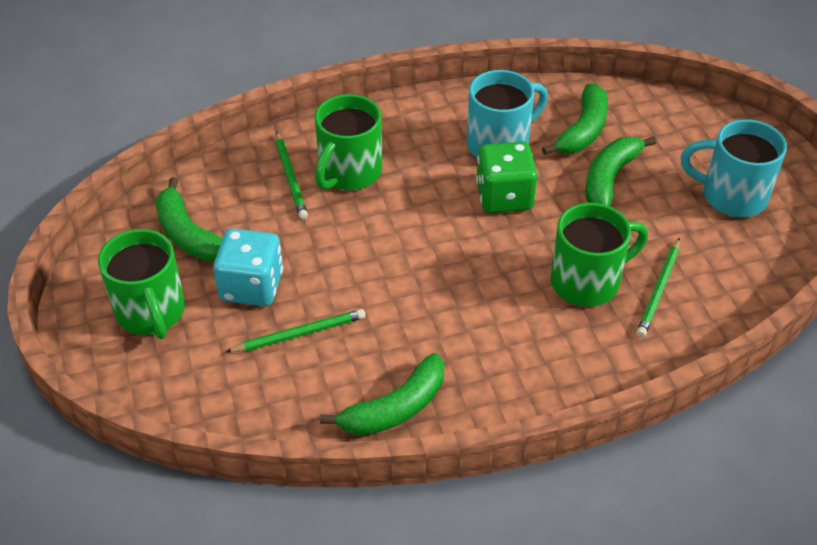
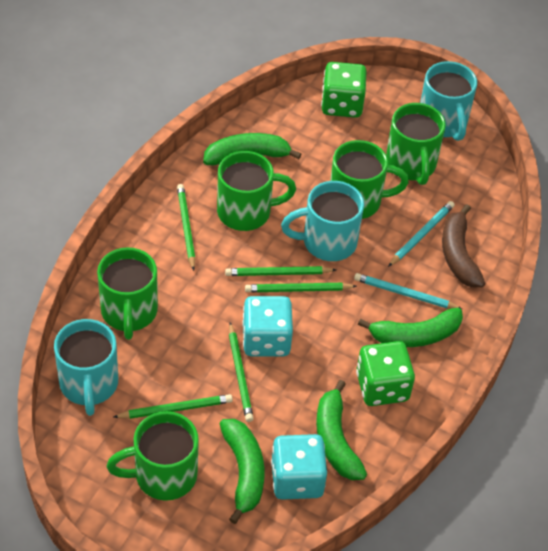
brown banana: none = 0 -> [442,204,485,287] = 1
green dice: [476,142,537,213] = 1 -> [321,62,367,118] [356,341,415,406] = 2
green mug: [98,229,185,339] [315,94,382,190] [551,203,648,307] = 3 -> [97,247,158,340] [106,411,199,501] [217,151,296,231] [330,140,409,219] [386,103,446,185] = 5
green pencil: [226,309,366,353] [276,131,308,219] [636,238,680,338] = 3 -> [114,394,233,419] [177,184,196,271] [225,266,336,276] [229,322,254,422] [245,283,357,292] = 5
turquoise dice: [213,229,283,306] = 1 -> [242,296,293,357] [271,434,327,500] = 2
turquoise mug: [467,70,548,158] [681,119,787,217] = 2 -> [54,319,118,416] [281,181,364,261] [420,61,477,141] = 3
turquoise pencil: none = 0 -> [354,273,462,309] [388,201,454,267] = 2

